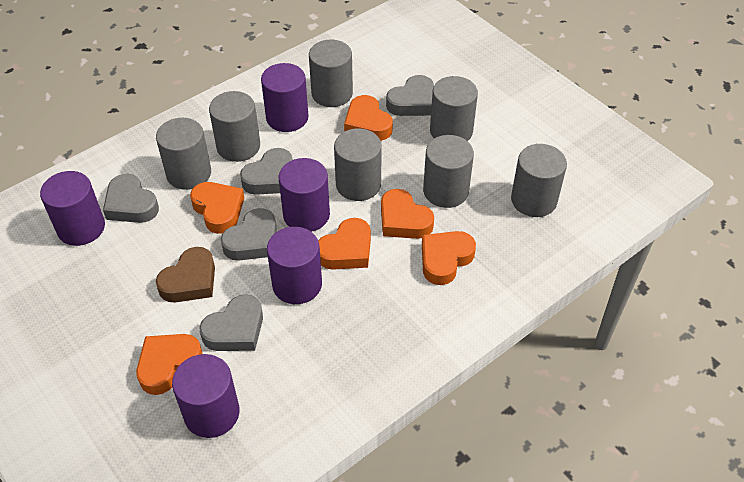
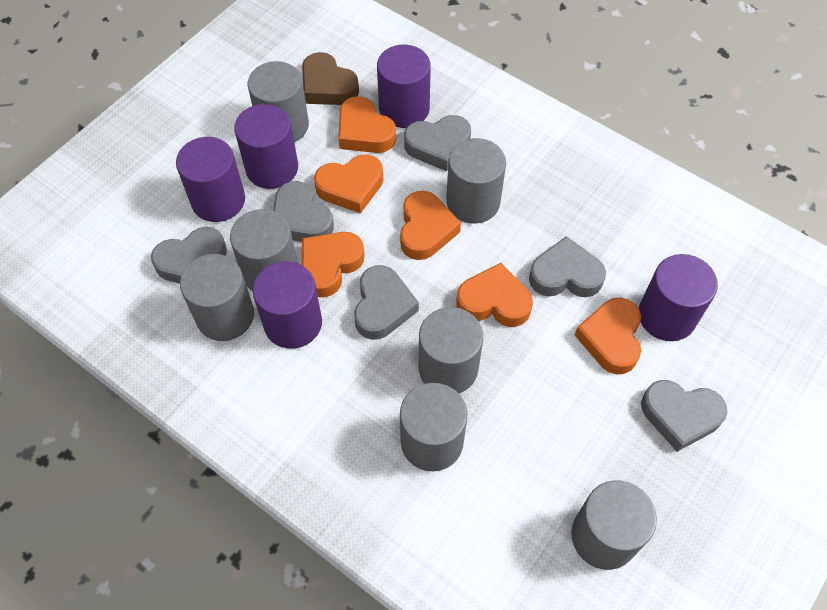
grey heart: [103,174,159,223] [200,295,263,351] [221,208,277,261] [240,148,293,195] [386,75,434,116] = 5 -> [151,227,227,284] [273,181,334,242] [354,265,419,340] [404,115,471,171] [529,236,606,297] [641,380,728,452] = 6

